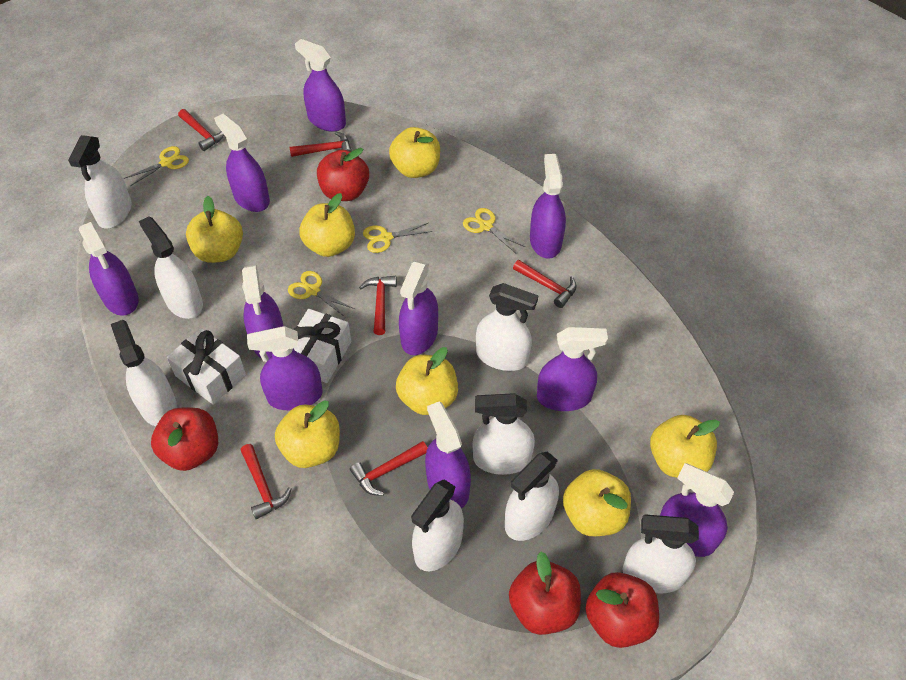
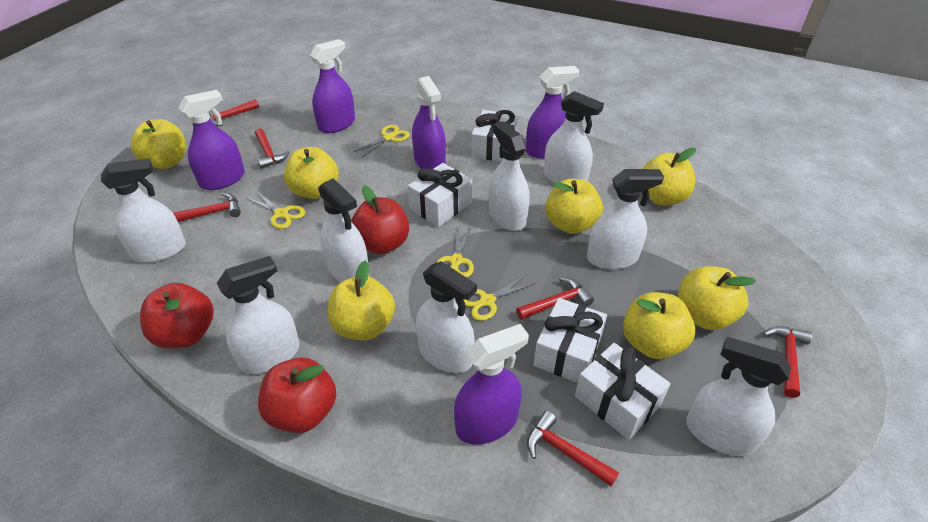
purple spray bottle: [79,222,139,316] [214,113,270,212] [242,265,283,359] [247,326,323,410] [295,39,346,132] [399,261,438,355] [425,401,471,508] [530,154,566,259] [537,327,608,411] [660,463,734,557] = 10 -> [178,90,245,190] [310,39,355,133] [412,76,446,169] [454,324,529,445] [526,66,579,159] = 5
red apple: [151,407,218,471] [317,148,369,201] [509,552,581,635] [585,572,659,648] = 4 -> [140,283,214,348] [258,358,336,433] [351,186,409,254] = 3
white gift: [167,328,246,405] [293,309,351,383] = 2 -> [408,163,472,227] [471,110,518,162] [533,298,607,383] [575,343,671,440] = 4

